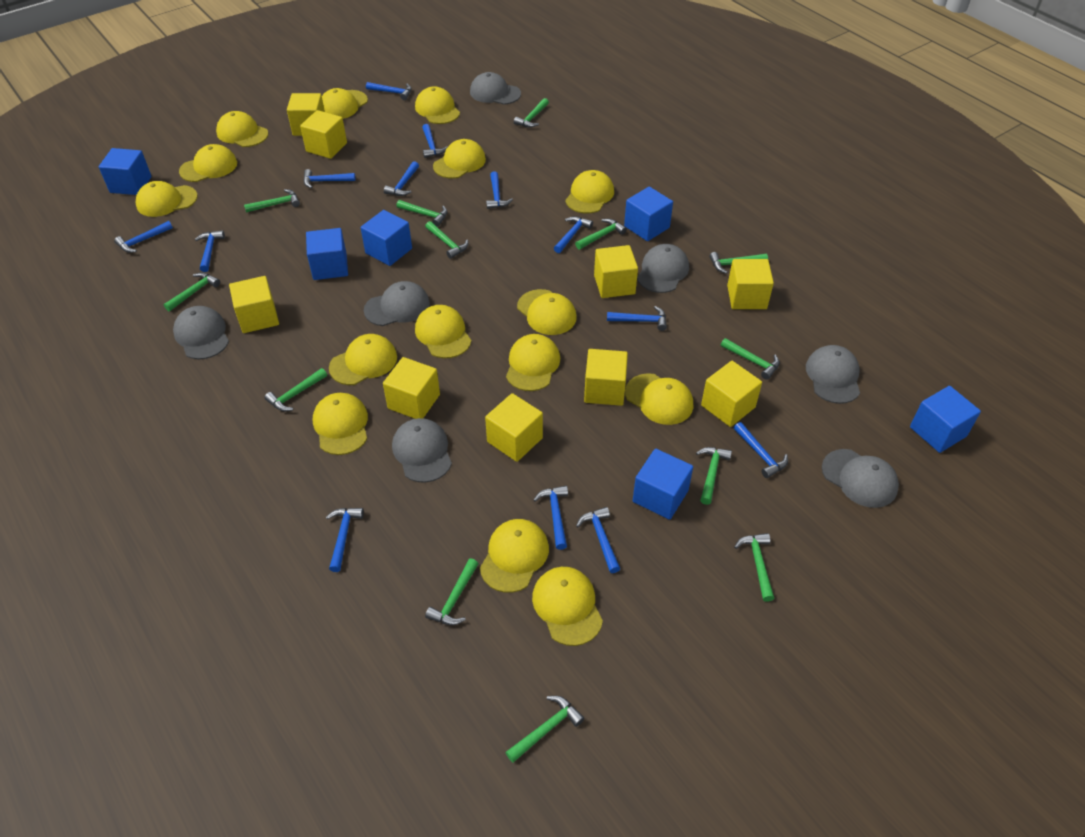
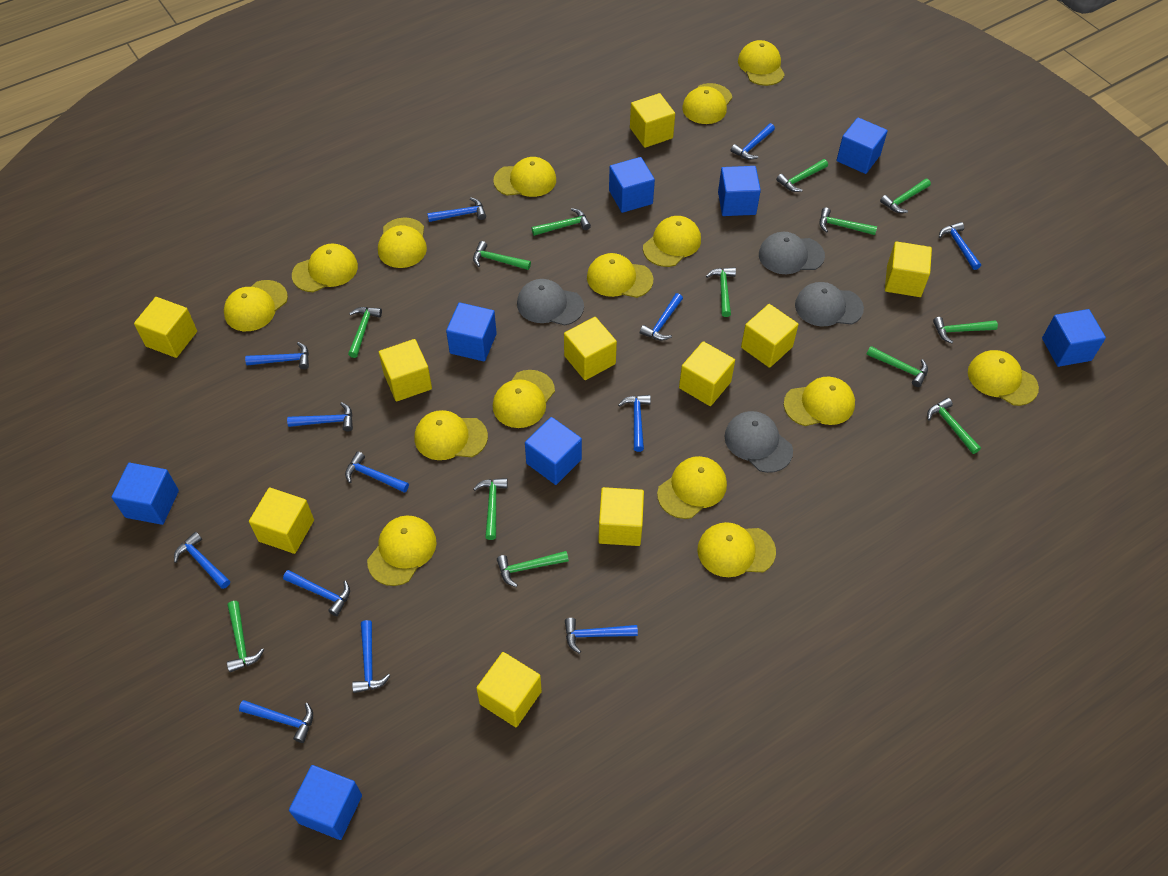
blue cube: [99,148,152,195] [306,228,348,280] [361,210,412,266] [624,187,673,241] [633,449,693,520] [910,386,981,453] = 6 -> [111,463,179,525] [289,765,362,840] [446,302,497,361] [525,417,582,485] [609,157,655,213] [718,166,761,216] [837,118,888,174] [1042,309,1106,367] = 8
grey cap: [173,306,229,359] [364,281,430,326] [392,418,452,483] [470,72,521,105] [637,244,689,293] [806,345,860,404] [822,449,899,508] = 7 -> [517,279,584,326] [724,411,793,473] [759,232,825,274] [795,282,864,327] = 4
yellow cube: [229,276,279,333] [287,93,325,136] [300,110,347,159] [383,357,440,419] [485,393,543,462] [584,349,628,406] [594,245,638,298] [701,361,762,427] [727,259,774,309] = 9 -> [134,297,197,358] [249,487,314,554] [379,339,432,401] [476,652,542,727] [564,317,617,380] [598,487,644,546] [630,93,675,148] [679,341,735,406] [741,304,799,368] [885,241,932,297] = 10

